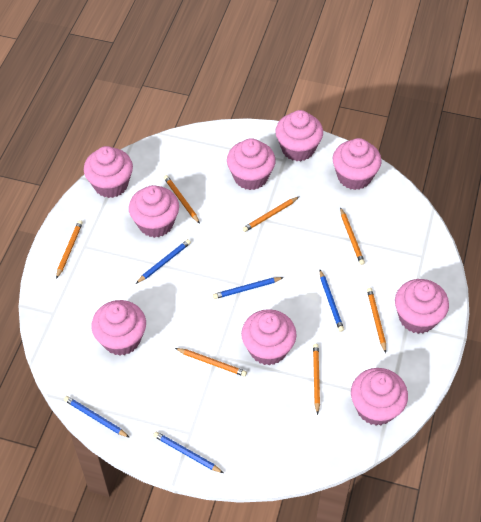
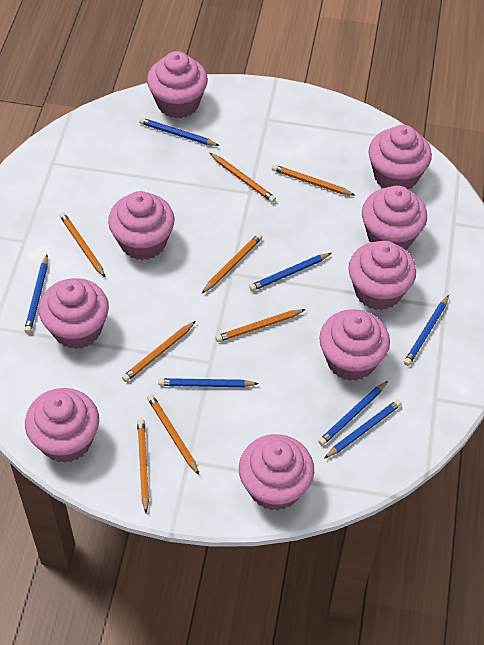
blue pencil: [64,396,130,438] [136,239,191,284] [153,431,223,473] [213,277,284,299] [320,270,344,332] = 5 -> [24,255,48,333] [139,118,220,146] [158,378,258,387] [249,253,331,291] [318,381,388,446] [325,399,402,458] [404,295,449,366] = 7
orange pencil: [56,220,83,279] [164,175,200,224] [175,348,247,377] [242,197,299,232] [313,344,320,415] [340,207,365,265] [367,288,386,353] = 7 -> [59,212,105,277] [122,321,196,382] [137,419,149,513] [147,394,199,475] [201,233,262,294] [210,153,276,202] [215,309,306,342] [272,165,355,195] = 8

